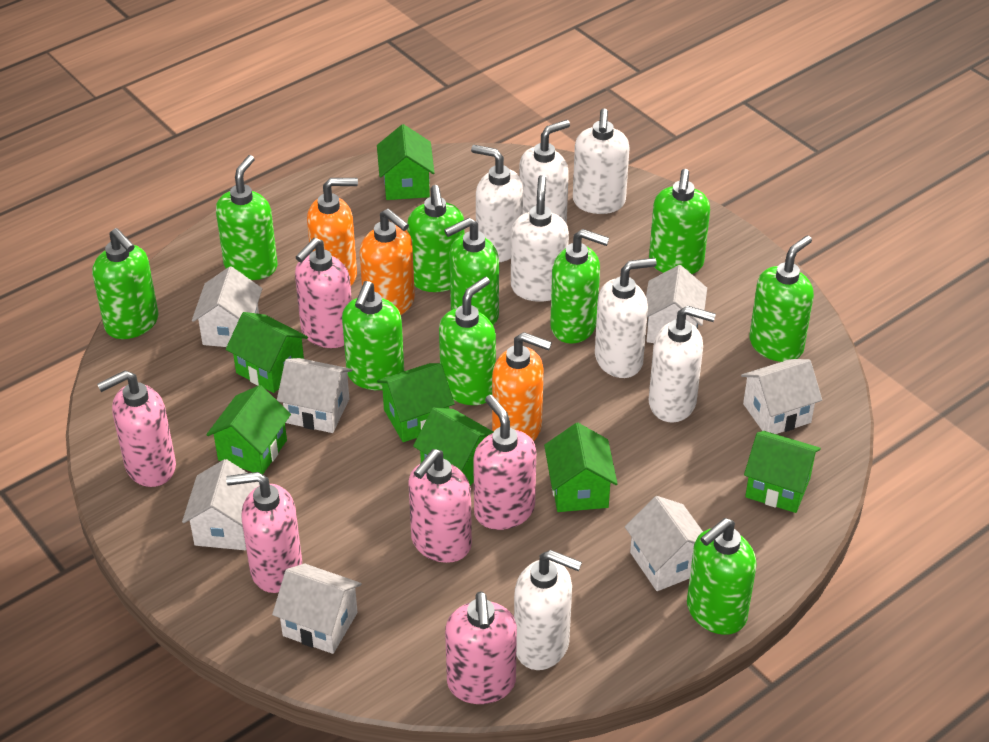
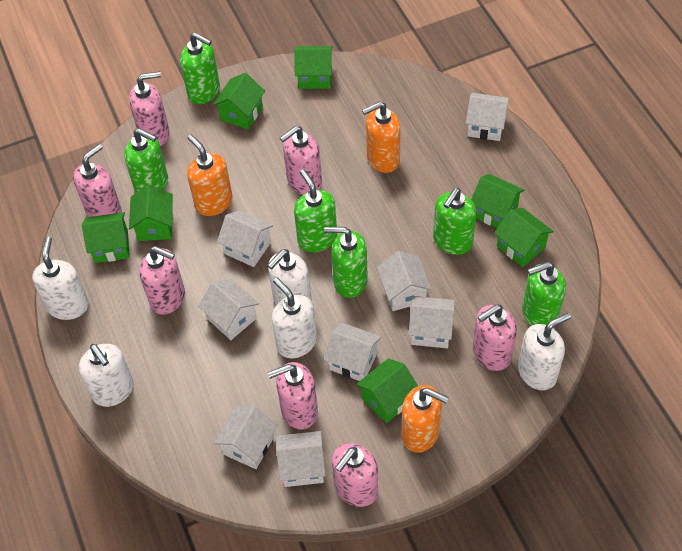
green soap dispenser: [92,228,158,339] [216,155,277,280] [342,281,404,390] [407,185,464,292] [439,277,496,405] [444,218,499,325] [550,229,609,344] [649,169,710,274] [687,518,757,635] [749,235,814,362] = 10 -> [124,128,168,193] [180,32,220,104] [294,169,337,252] [324,227,368,298] [433,188,477,255] [522,262,566,328] = 6
pink soap dispenser: [97,370,176,487] [226,472,302,593] [295,238,352,348] [408,449,472,563] [445,591,517,704] [473,395,536,530] = 6 -> [73,144,122,217] [129,71,170,146] [139,246,185,315] [268,362,318,430] [280,126,322,195] [332,443,378,507] [472,305,517,371] = 7
white house: [182,459,260,550] [192,267,262,347] [272,564,362,654] [277,358,352,433] [625,496,703,591] [646,265,707,343] [741,359,822,434] = 7 -> [198,279,259,340] [214,406,277,469] [217,210,273,267] [276,431,326,487] [324,323,381,381] [377,251,432,311] [408,296,455,348] [466,93,509,141] = 8
white soap dispenser: [471,145,523,262] [511,175,569,302] [514,550,582,670] [519,120,570,224] [573,108,630,214] [595,258,657,378] [649,306,716,422] = 7 -> [32,237,89,320] [79,344,134,407] [267,249,312,305] [272,278,317,358] [518,313,571,390] = 5

